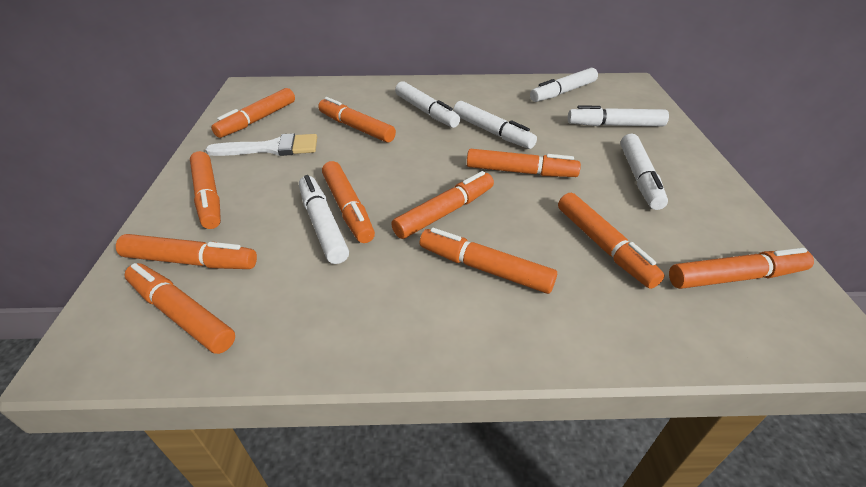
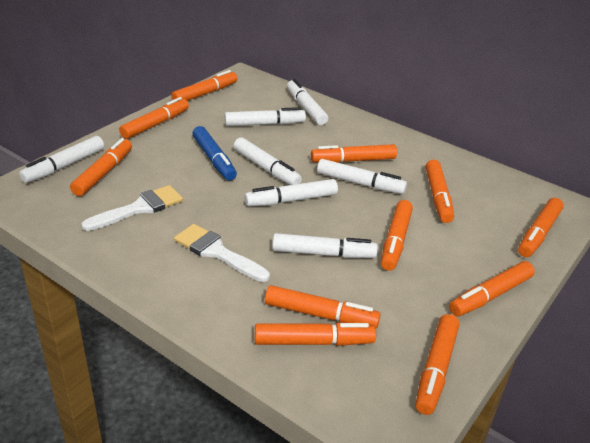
blue marker: none = 0 -> [193,126,237,181] = 1
white brush: [206,133,317,156] = 1 -> [81,185,183,231] [174,224,270,282] = 2
white marker: [299,175,349,264] [395,81,460,128] [453,101,537,149] [530,68,598,102] [568,105,669,126] [620,134,668,210] = 6 -> [19,136,104,183] [225,107,306,126] [234,137,302,185] [245,179,338,206] [272,233,378,258] [287,79,328,125] [317,159,407,194] = 7

